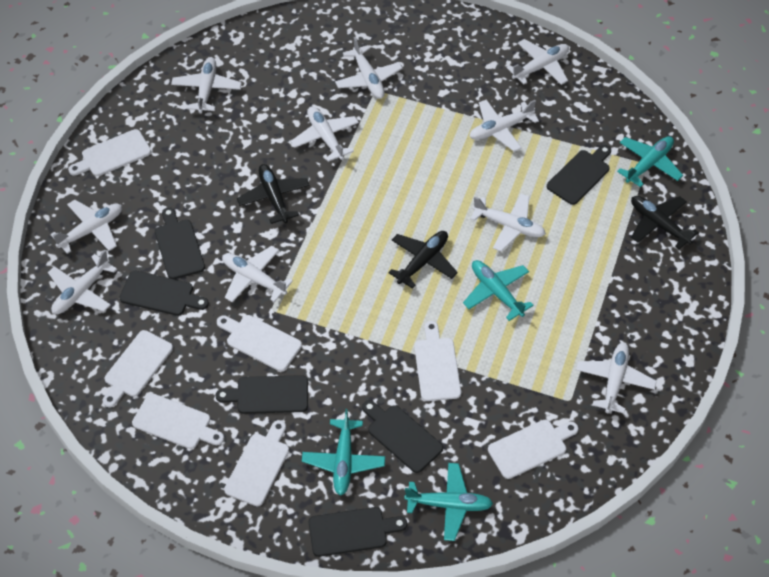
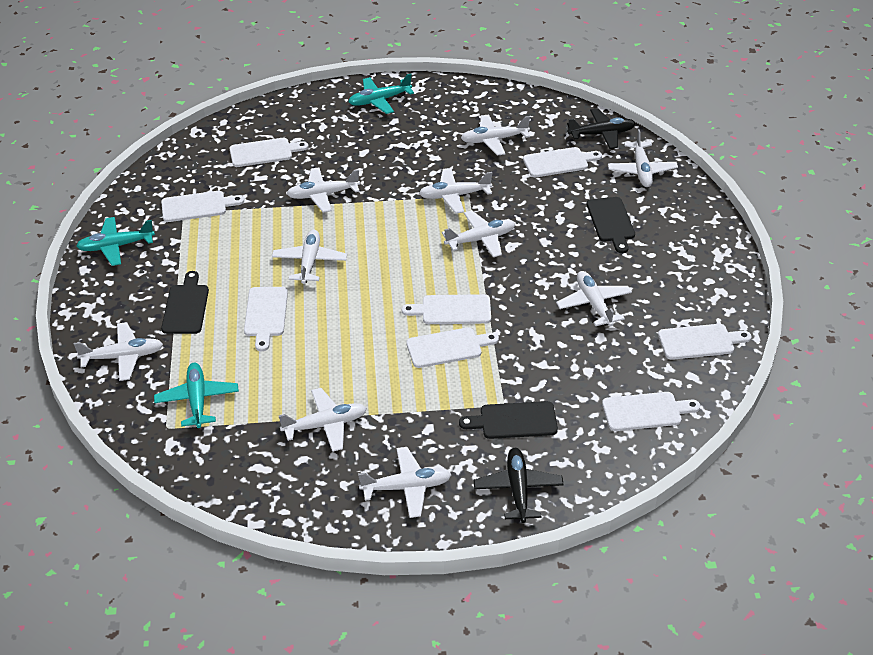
black cutting board: [119,271,209,316] [155,207,205,279] [215,375,308,414] [309,507,407,557] [362,400,443,473] [547,145,611,205] = 6 -> [161,271,209,334] [459,401,558,439] [587,197,635,253] = 3
black plane: [237,164,310,224] [388,231,458,289] [631,196,699,249] = 3 -> [474,448,564,523] [567,108,636,149] = 2
turquoise plane: [302,409,385,496] [404,463,493,541] [463,260,534,321] [617,136,683,187] = 4 -> [76,217,155,266] [154,363,239,428] [348,74,414,114] = 3
white cutting board: [68,129,151,176] [103,330,173,407] [132,393,224,449] [217,315,302,371] [224,420,289,506] [414,321,461,401] [488,420,578,479] = 7 -> [161,191,244,222] [229,138,309,167] [244,287,288,351] [401,294,491,324] [406,327,499,368] [523,147,602,177] [602,392,700,431] [658,324,751,360] = 8

